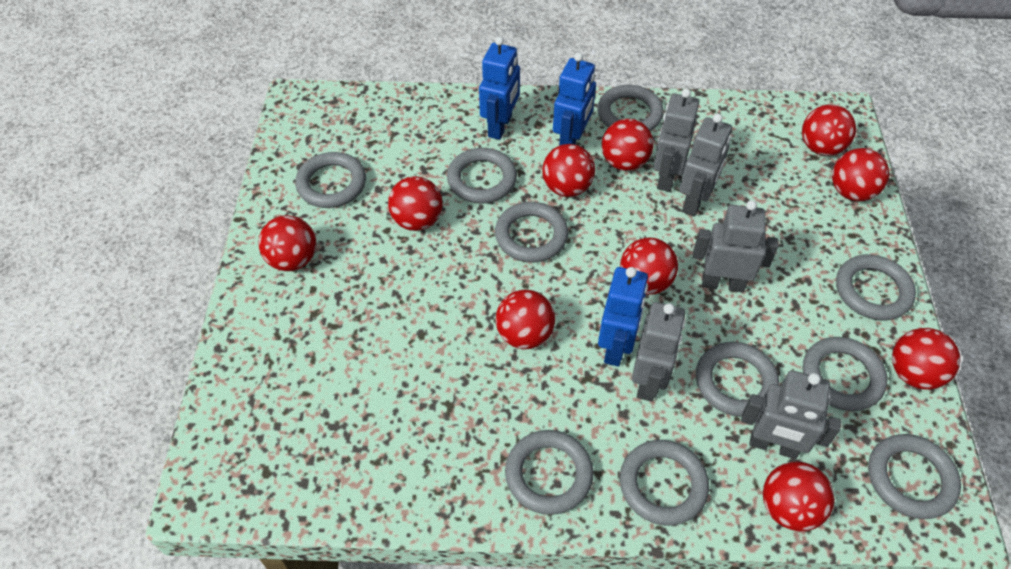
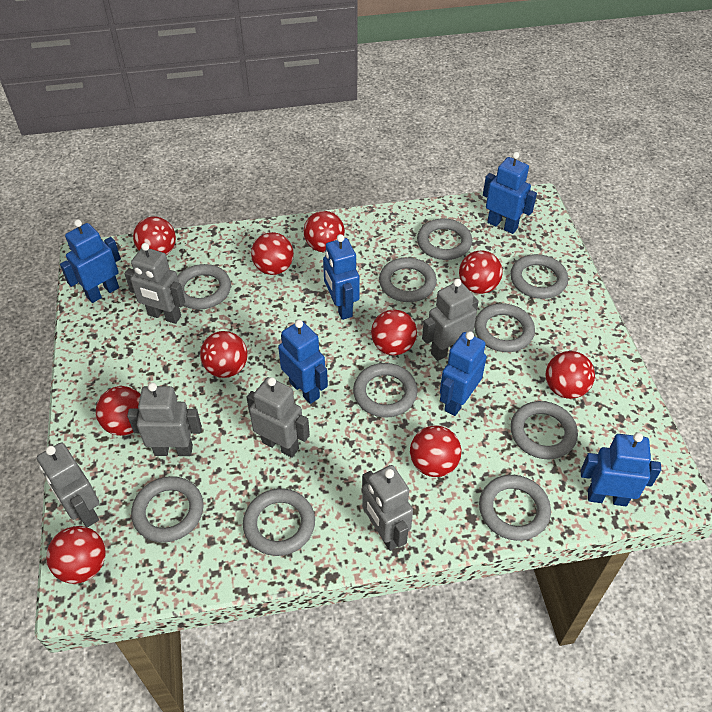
blue robot: [479,36,520,140] [553,52,596,146] [598,267,648,367] = 3 -> [60,219,121,303] [278,320,328,404] [323,234,360,320] [440,331,487,416] [483,152,537,234] [581,433,661,506] = 6
grey robot: [632,302,685,402] [653,88,699,192] [679,114,732,217] [693,200,779,292] [741,370,842,459] = 5 -> [37,443,99,527] [125,243,185,324] [127,382,202,456] [247,377,310,458] [362,465,413,551] [422,279,479,361] = 6

